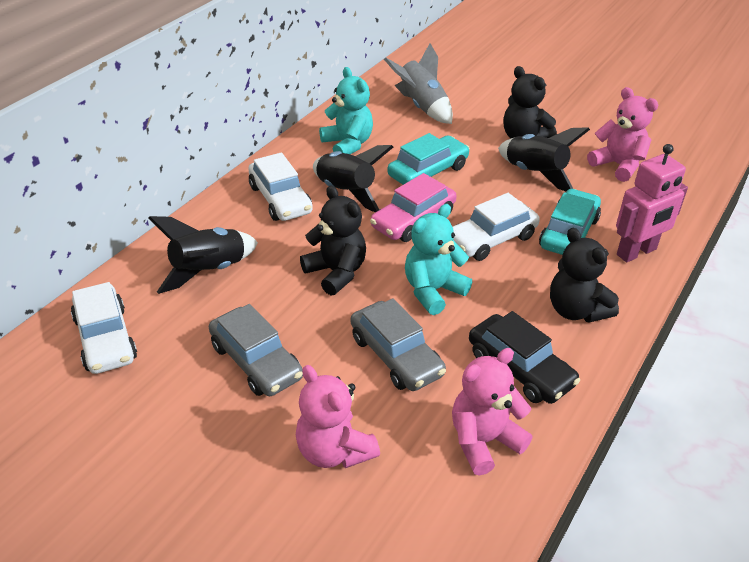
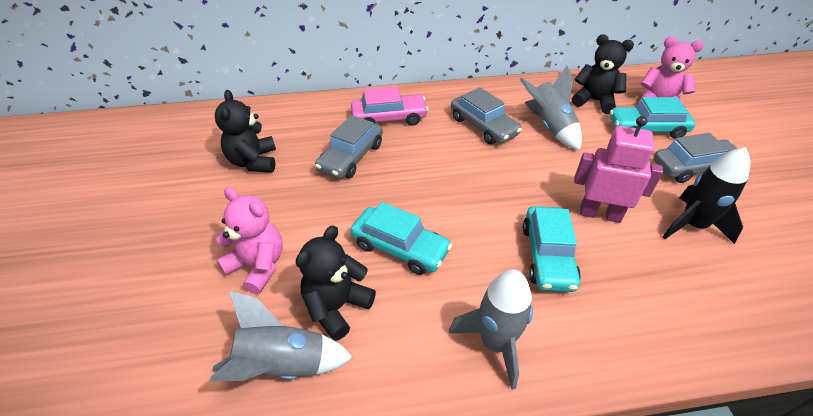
black car: [469,311,580,404] = 1 -> none = 0
black rocket: [148,216,258,294] [313,145,393,212] [498,127,590,191] = 3 -> [663,147,750,244] = 1
grey car: [209,304,303,396] [350,298,446,391] = 2 -> [315,115,383,179] [451,87,522,144] [653,133,738,183] = 3
grey rocket: [384,44,453,124] = 1 -> [210,291,353,381] [449,270,533,390] [520,66,582,150] = 3
pink teddy bear: [296,365,380,468] [452,348,532,476] [587,87,658,182] = 3 -> [216,188,283,294] [638,37,704,107] = 2
turquoise car: [387,133,470,185] [539,189,601,255] = 2 -> [351,202,452,275] [523,206,581,292] [610,97,695,139] = 3
turquoise teddy bear: [319,67,373,154] [405,204,472,315] = 2 -> none = 0
white car: [71,282,137,374] [248,153,313,221] [453,193,540,261] = 3 -> none = 0

